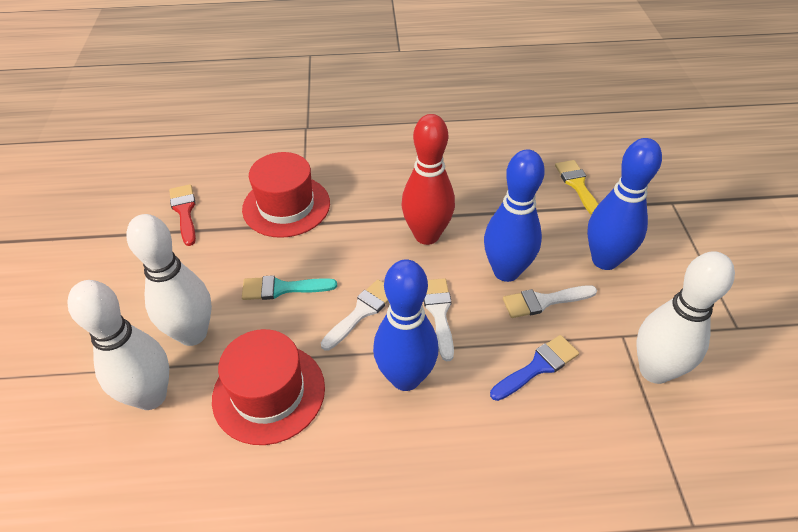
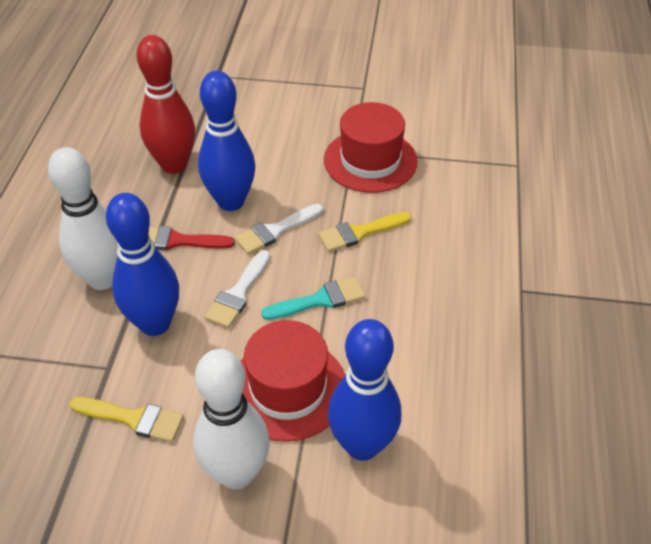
blue brush: [490,335,579,401] = 1 -> none = 0
white bowling pin: [67,280,169,410] [126,214,212,346] [636,251,735,384] = 3 -> [48,147,118,290] [193,349,270,489] = 2
white brush: [321,279,388,351] [424,278,454,361] [503,285,597,318] = 3 -> [204,250,270,328] [235,204,323,254] = 2
yellow brush: [555,160,599,215] = 1 -> [69,397,184,442] [318,212,411,252] = 2

